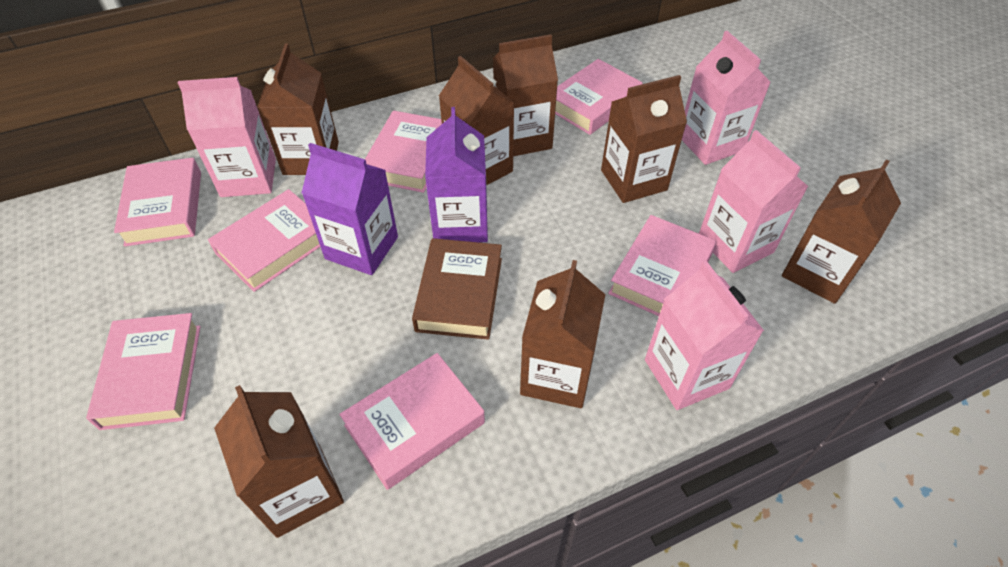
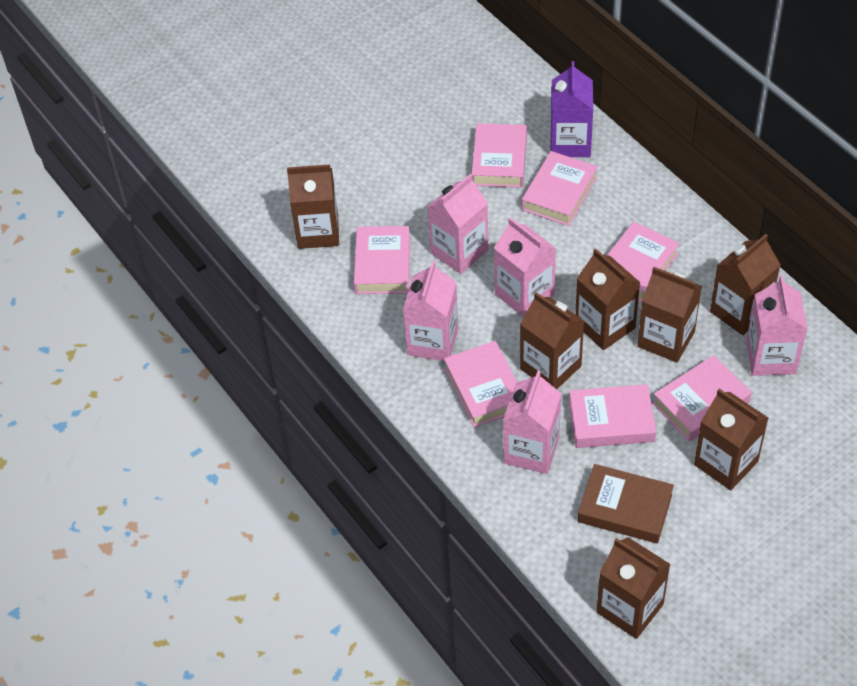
pink carton: [178,77,276,197] [645,260,764,410] [682,31,771,165] [699,130,809,273] = 4 -> [403,261,458,361] [427,174,488,274] [494,217,556,318] [503,371,562,474] [746,275,807,376] = 5
purple carton: [302,143,398,275] [425,107,488,242] = 2 -> [551,61,593,157] = 1

